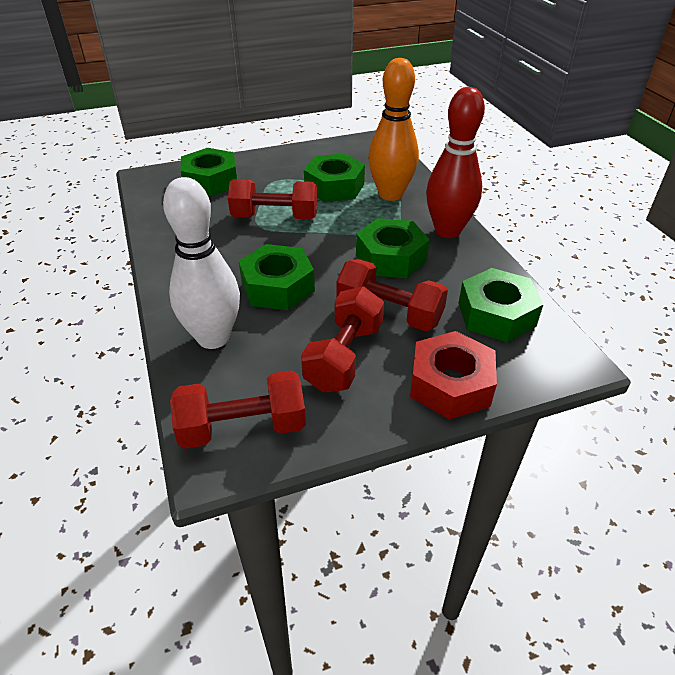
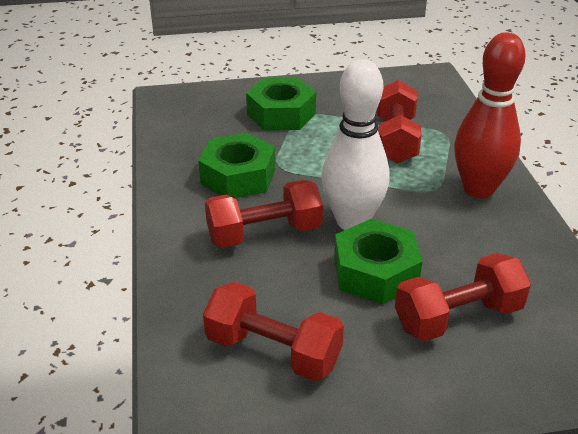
green nut: [181,148,237,197] [239,244,315,310] [304,153,365,202] [356,218,430,279] [458,268,543,342] = 5 -> [198,133,275,198] [246,78,316,131] [334,219,423,305] = 3
orange bowling pin: [368,58,419,201] = 1 -> none = 0
red nut: [410,331,497,420] = 1 -> none = 0

